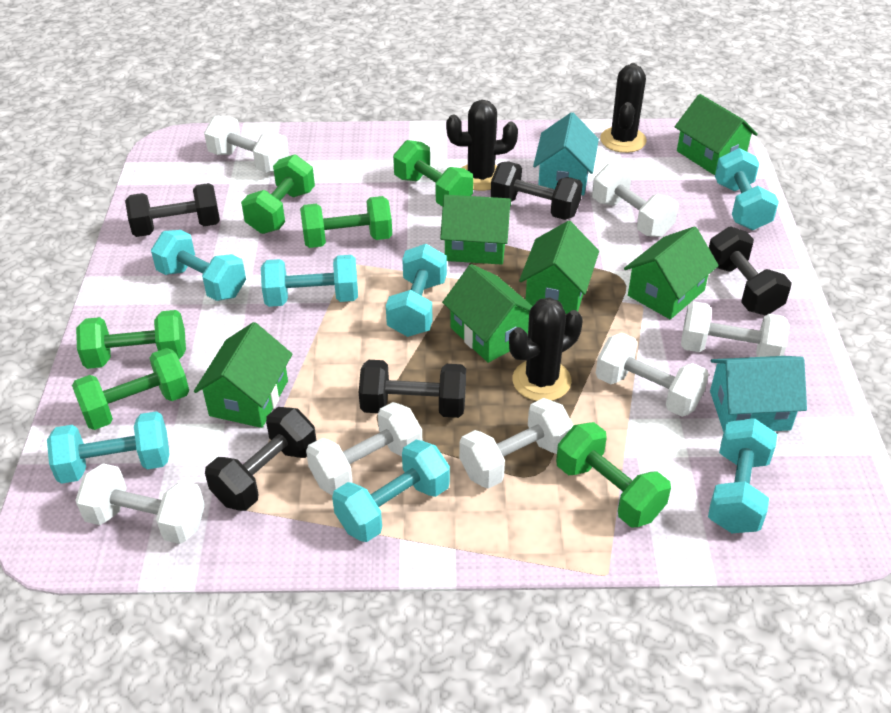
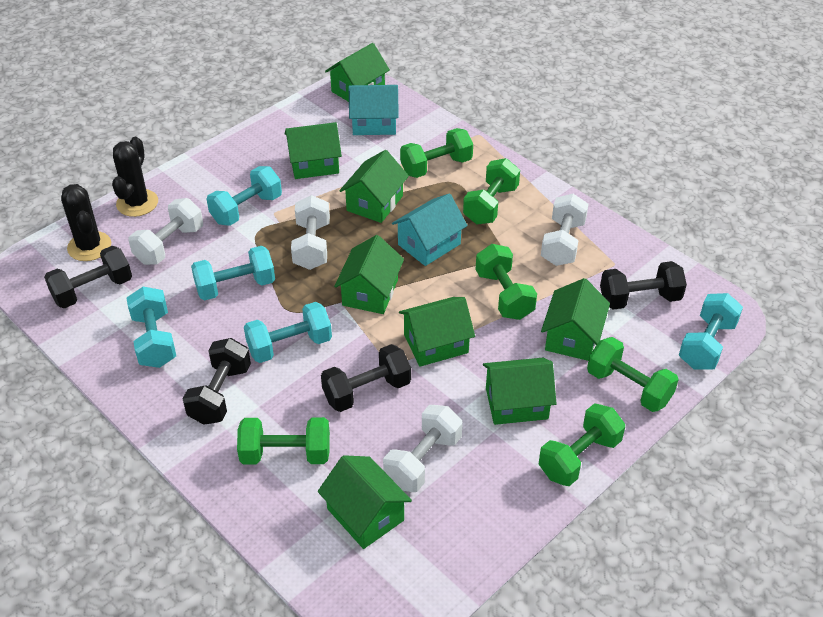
black cactus: [446,100,518,191] [509,297,583,401] [600,63,647,153] = 3 -> [61,184,111,261] [112,137,158,217] = 2
black dumbbell: [125,183,220,237] [205,407,317,511] [359,360,466,418] [491,161,583,220] [709,227,792,315] = 5 -> [44,246,132,309] [183,338,251,425] [321,344,411,412] [600,261,687,310] = 4
green house: [194,322,292,428] [440,195,511,265] [442,264,533,363] [519,221,599,314] [624,226,719,319] [675,94,758,175] = 6 -> [285,122,342,179] [318,455,412,549] [325,43,390,102] [334,235,404,314] [339,150,409,223] [399,297,475,367] [483,358,557,425] [541,278,610,361] = 8
turquoise dumbbell: [47,411,170,484] [151,230,246,301] [261,255,358,307] [332,440,450,542] [386,244,447,337] [708,418,777,533] [715,148,779,230] = 7 -> [127,287,176,368] [191,246,275,301] [207,166,282,226] [244,302,332,363] [679,293,743,370] = 5
white dumbbell: [75,463,205,544] [204,116,289,173] [306,402,422,495] [459,398,574,489] [592,163,678,237] [596,333,709,417] [681,301,790,357] = 7 -> [128,198,203,265] [291,195,330,270] [383,405,463,492] [541,194,588,266] = 4

